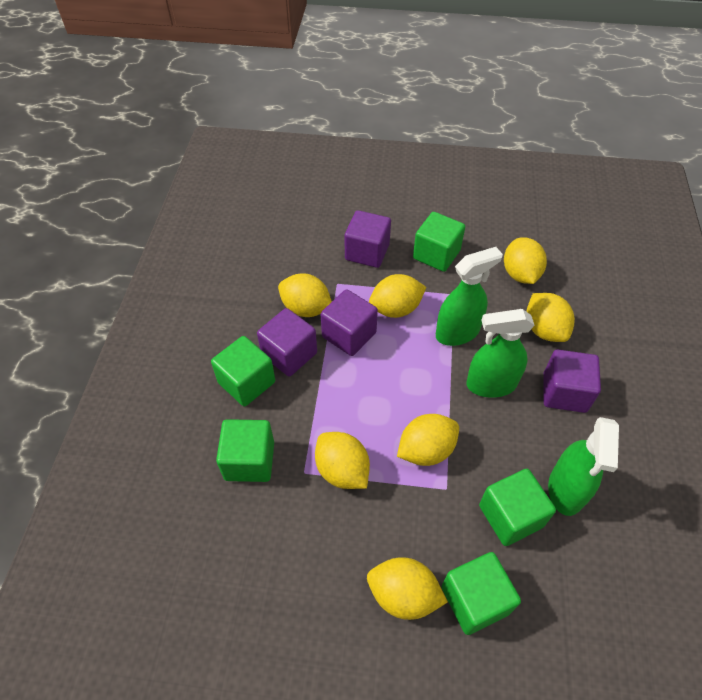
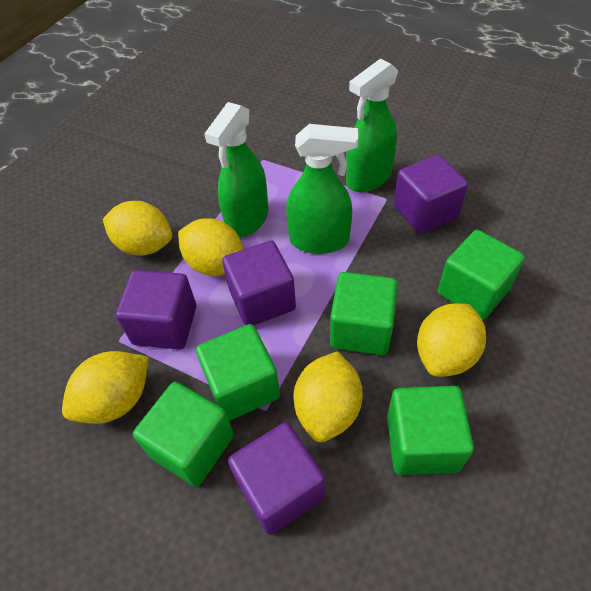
yellow lemon: [278,273,332,317] [315,432,370,489] [367,557,448,620] [369,274,426,318] [397,414,459,466] [504,237,547,284] [526,293,575,342] = 7 -> [62,351,149,424] [103,201,172,256] [178,218,243,276] [294,351,363,442] [417,303,486,377] = 5

